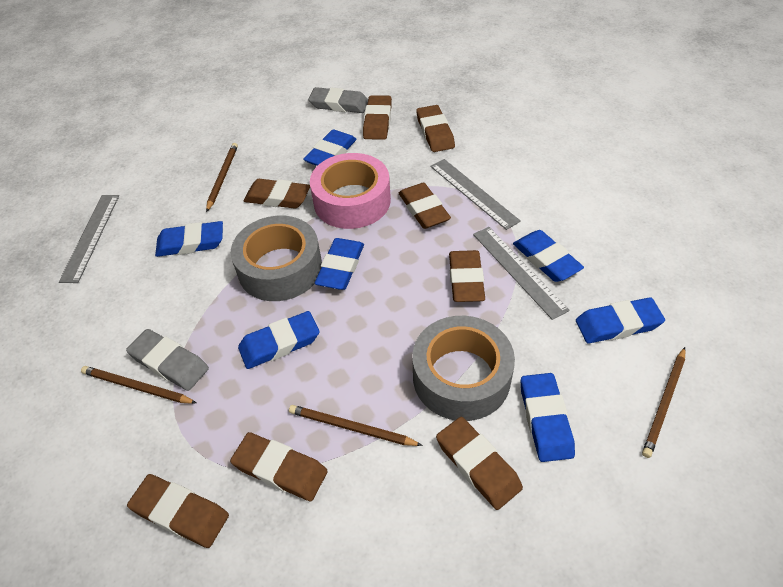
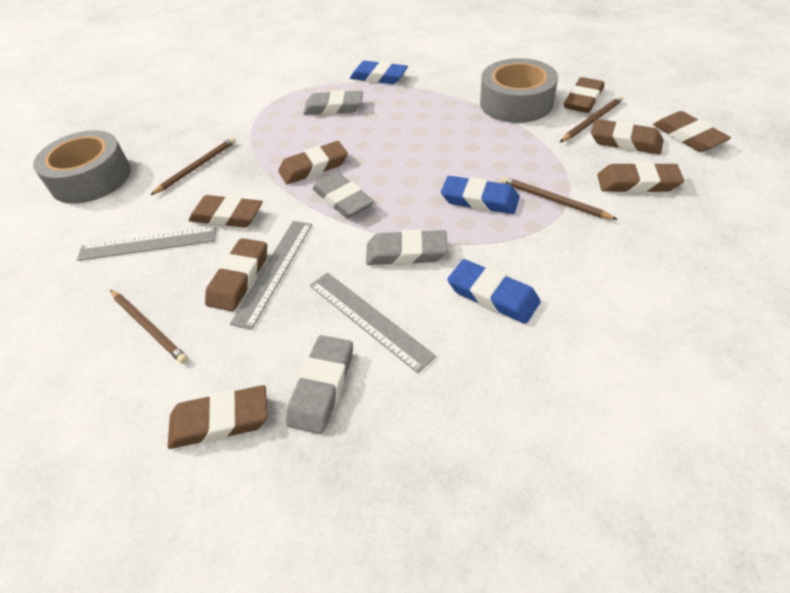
blue eraser: [155,221,223,257] [238,311,319,369] [303,129,357,166] [315,238,364,290] [513,230,584,282] [521,373,575,462] [576,297,665,343] = 7 -> [350,61,408,84] [441,176,519,214] [447,259,541,324] = 3
grey eraser: [126,329,209,391] [308,87,368,113] = 2 -> [286,335,353,434] [303,90,363,115] [313,172,374,218] [366,229,448,265] = 4
pink tape: [310,153,391,229] = 1 -> none = 0

